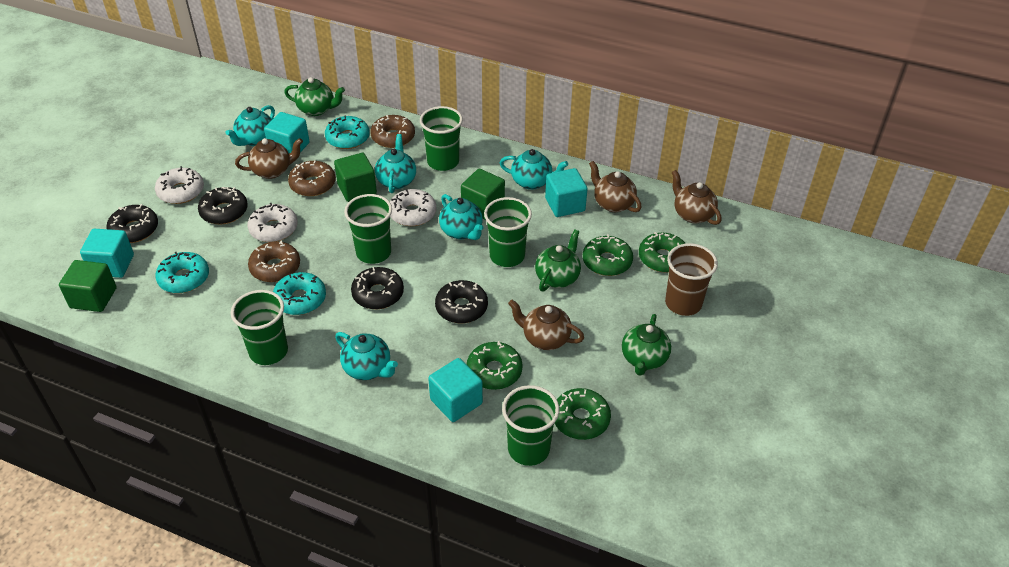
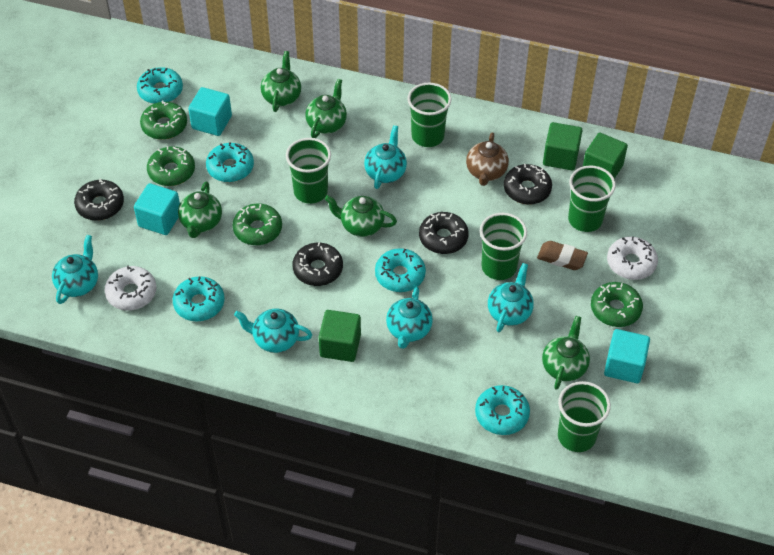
brown cup: [665,243,718,316] = 1 -> none = 0
brown donut: [248,241,300,282] [288,160,336,196] [370,115,415,148] = 3 -> none = 0
brown eraser: none = 0 -> [537,241,588,270] = 1
brown teapot: [235,138,303,179] [508,300,584,350] [589,161,642,212] [672,170,721,225] = 4 -> [466,132,509,186] = 1
green teapot: [284,77,345,116] [535,229,581,291] [622,314,671,376] = 3 -> [178,182,222,238] [261,51,301,112] [305,79,347,138] [325,195,397,237] [542,316,590,390] = 5
turquoise cube: [80,229,134,278] [264,112,310,153] [428,358,483,422] [545,168,587,217] = 4 -> [134,183,180,235] [188,87,232,136] [604,329,650,383] = 3
turquoise donut: [155,252,209,293] [273,272,326,315] [325,115,370,149] = 3 -> [137,67,183,104] [173,276,225,321] [206,142,254,182] [375,248,426,292] [475,385,530,435] = 5
white donut: [155,166,204,204] [248,203,298,242] [390,189,436,226] = 3 -> [104,265,157,311] [607,236,658,280] = 2

